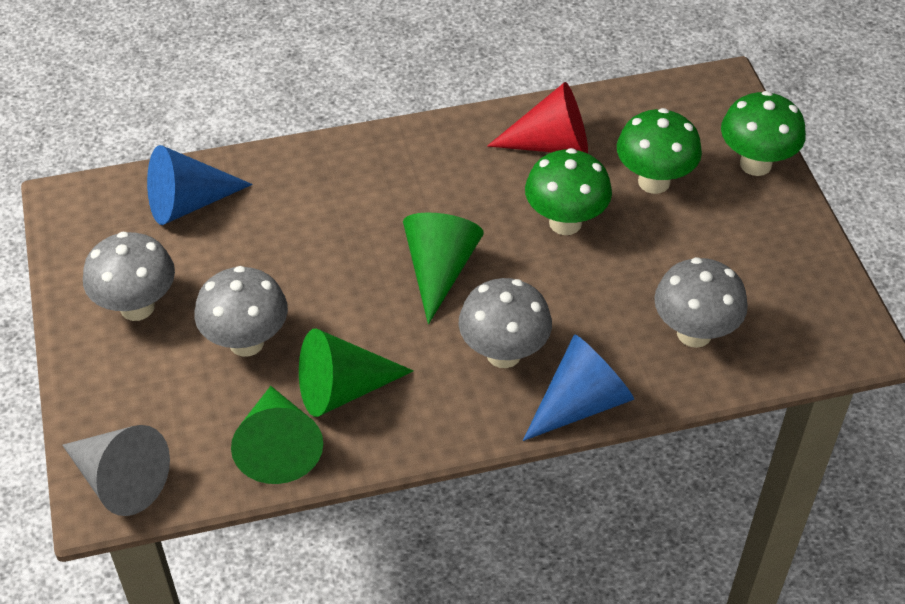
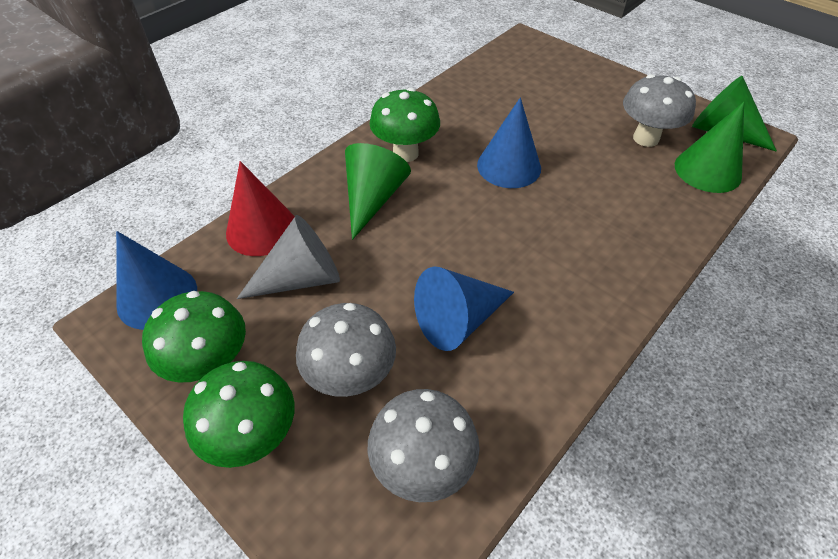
blue cone: [147,145,253,225] [523,334,634,441] = 2 -> [116,231,197,330] [414,267,514,351] [477,97,541,188] = 3
grey mushroom: [83,232,175,321] [194,266,288,357] [459,278,552,368] [654,257,748,348] = 4 -> [296,303,396,397] [368,389,480,502] [623,74,696,147] = 3

